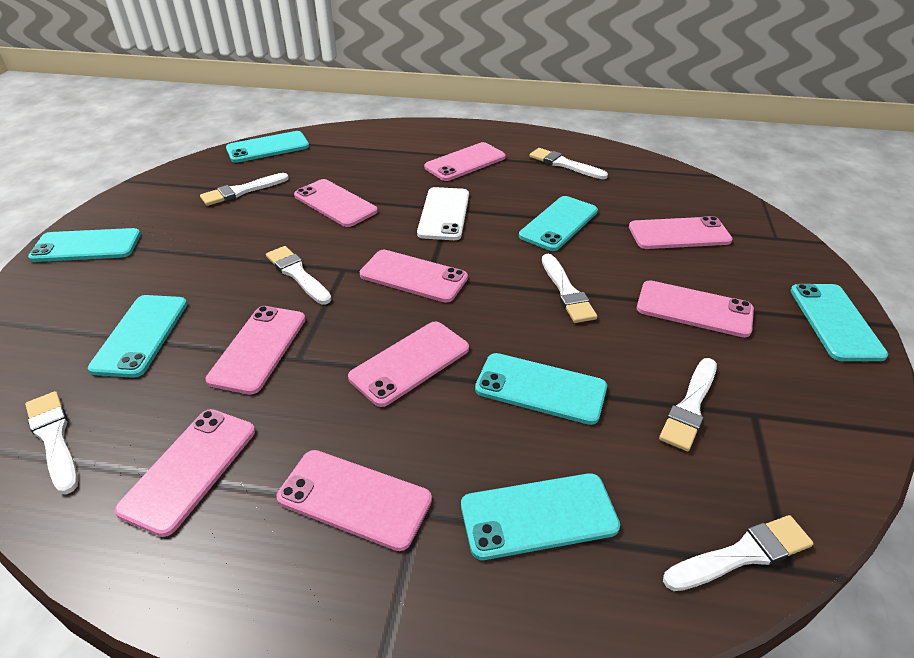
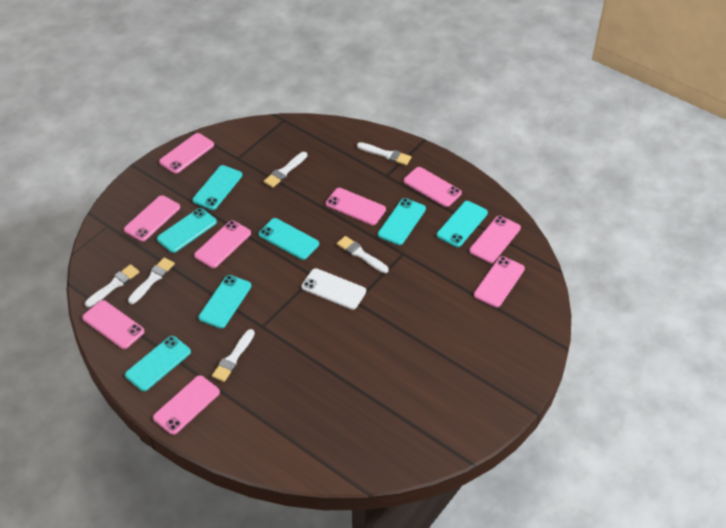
white brush: [25,391,78,494] [200,173,289,206] [266,246,332,304] [530,148,608,179] [542,254,597,323] [659,358,717,451] [663,515,814,591] = 7 -> [85,264,139,307] [128,258,175,304] [212,329,255,382] [264,152,307,188] [337,236,389,273] [357,142,411,165] = 6

